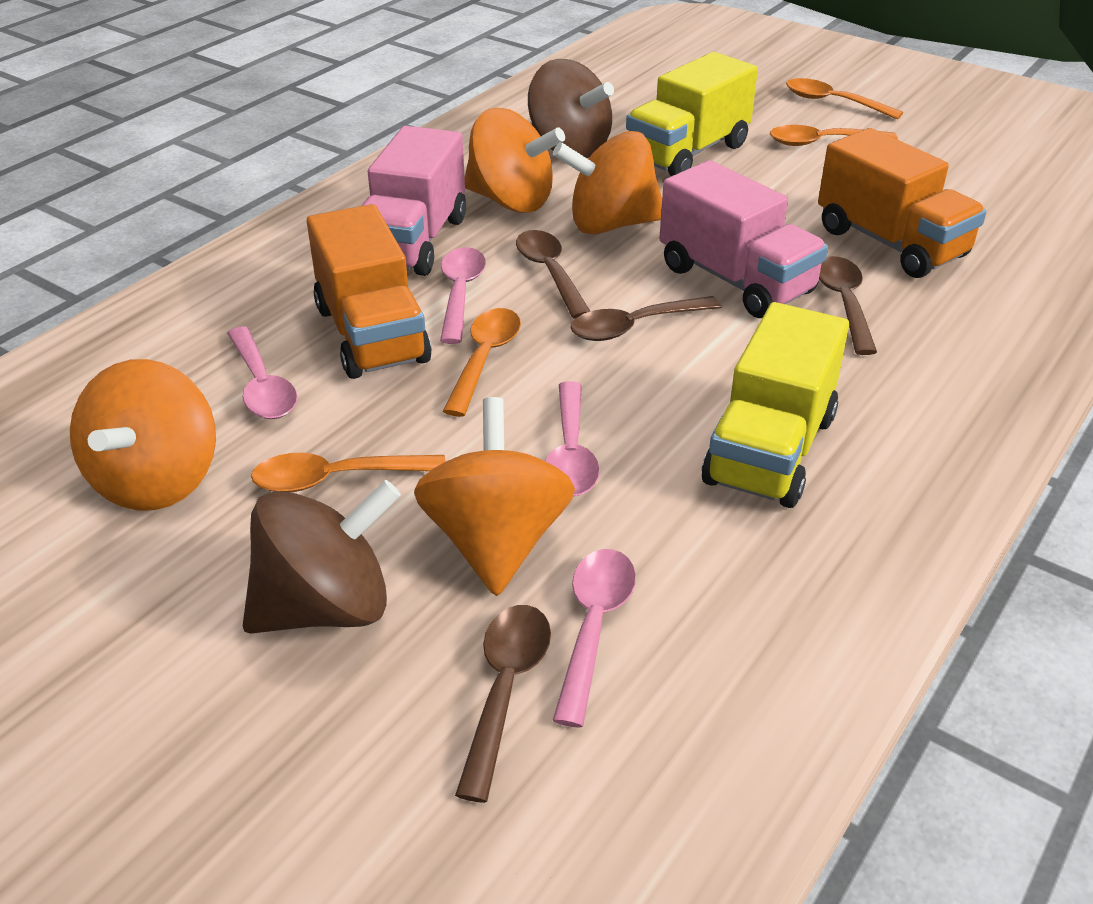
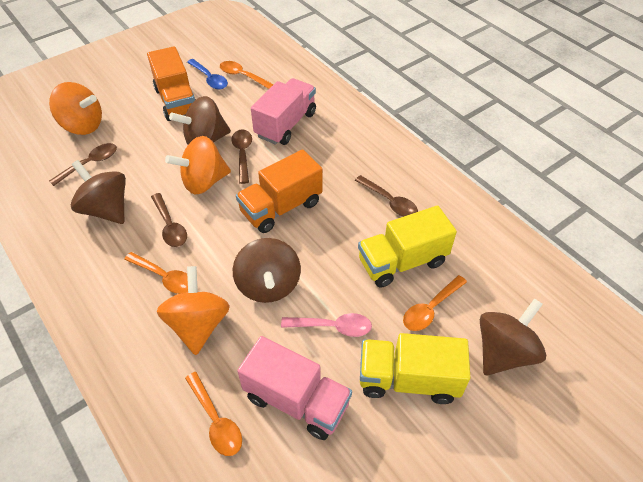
blue spoon: none = 0 -> [187,59,228,90] = 1
brown spinning top: [243,480,401,634] [528,59,614,158] = 2 -> [71,160,126,224] [169,96,231,145] [233,238,301,303] [480,298,546,376] = 4
orange spinning top: [70,359,216,511] [414,397,575,596] [465,108,565,213] [553,131,662,234] = 4 -> [49,82,102,135] [157,266,230,355] [165,136,231,194] = 3
pink spoon: [227,327,297,419] [440,247,486,344] [545,381,600,496] [552,549,636,728] = 4 -> [281,313,372,337] = 1

